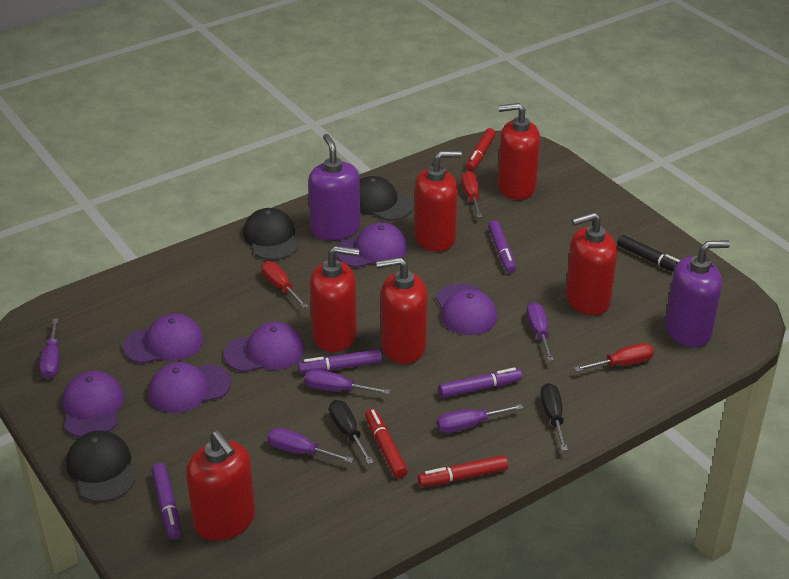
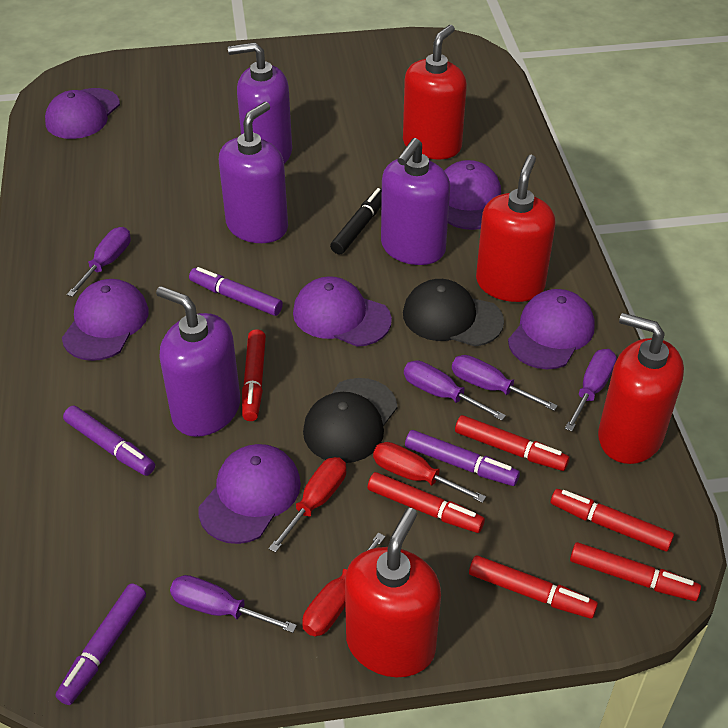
black cap: [66,430,136,502] [243,208,299,260] [360,176,414,221] = 3 -> [303,378,397,463] [403,279,504,347] = 2
black screwdriver: [329,400,374,464] [541,383,568,451] = 2 -> none = 0
purple soap dispenser: [308,134,360,240] [665,240,730,348] = 2 -> [156,286,240,437] [219,102,288,243] [228,42,292,164] [381,138,450,265] = 4
red marker: [365,409,408,478] [418,455,508,487] [466,128,496,171] = 3 -> [242,329,266,421] [367,472,485,533] [455,415,570,471] [469,555,598,619] [551,489,674,551] [570,542,701,601] = 6
red soap dispenser: [186,431,255,541] [310,246,359,352] [376,257,428,364] [414,151,462,252] [497,103,540,200] [565,212,617,316] = 6 -> [345,508,441,677] [403,25,467,159] [476,155,556,302] [598,313,684,464] = 4

